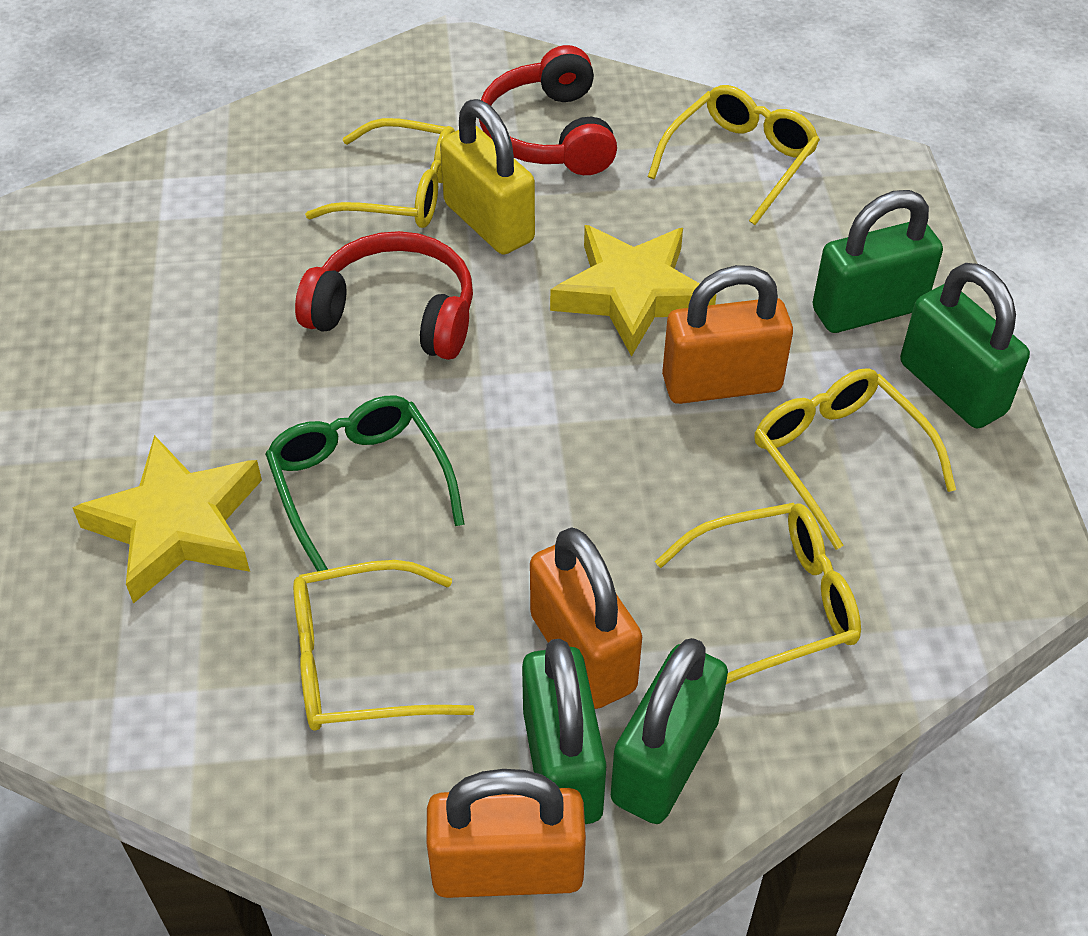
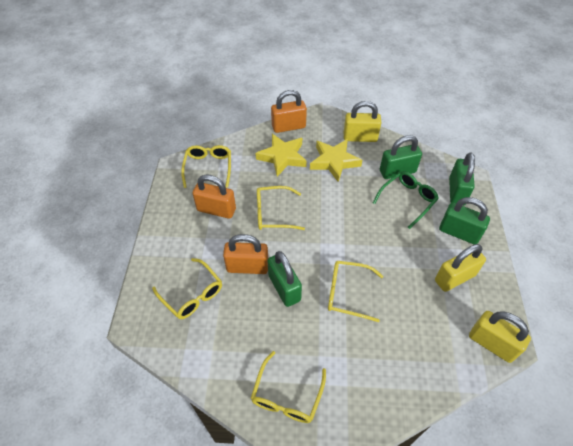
red headphones: [295,231,473,360] [479,45,617,175] = 2 -> none = 0
yellow padlock: [440,99,535,255] = 1 -> [344,101,381,142] [435,244,486,292] [469,311,531,363] = 3

